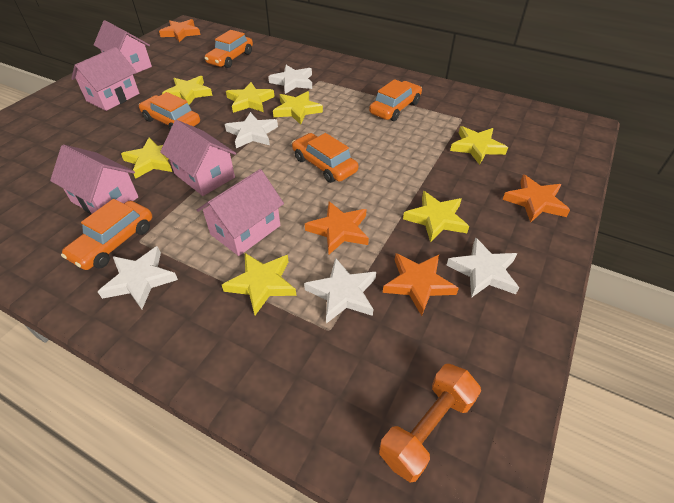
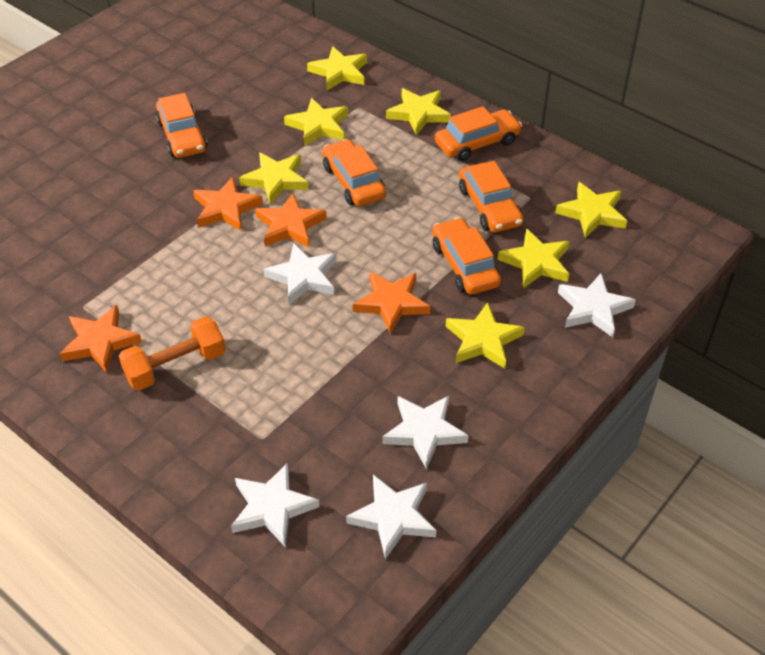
pink house: [50,145,138,214] [71,47,139,111] [94,20,152,74] [160,120,236,196] [197,169,284,256] = 5 -> none = 0

